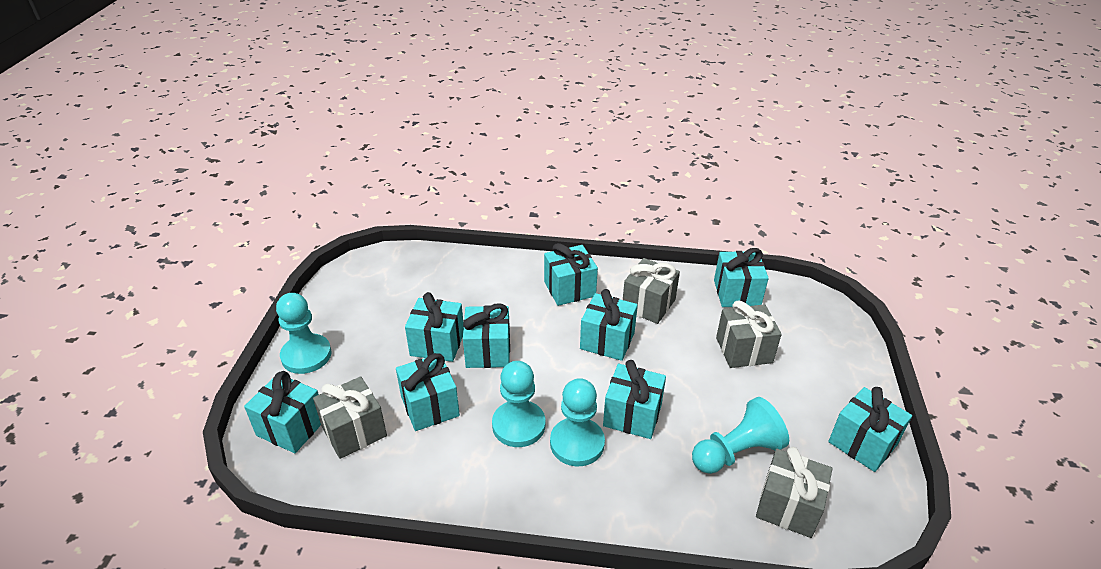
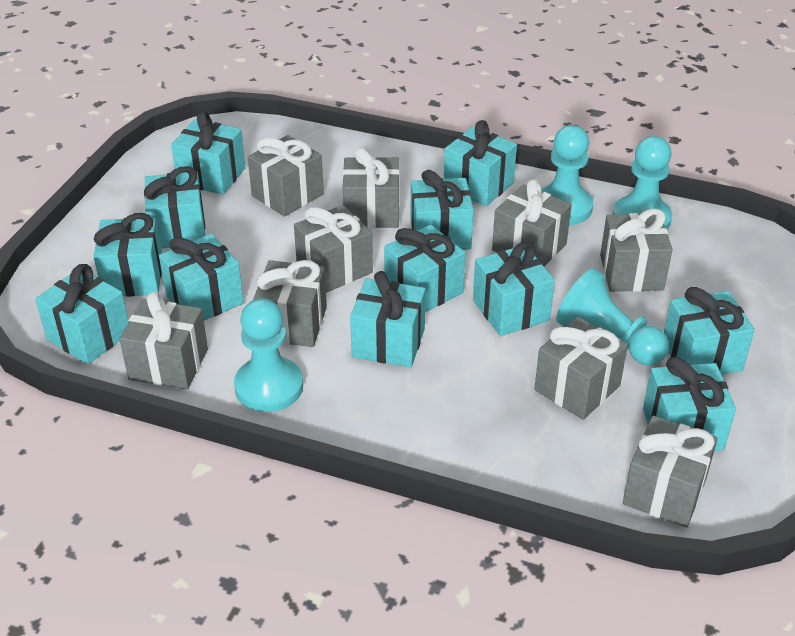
grey gift: [313,376,387,459] [623,258,680,324] [716,301,782,368] [756,447,833,538] = 4 -> [119,291,208,390] [248,135,324,217] [253,260,327,347] [294,205,373,293] [343,147,400,228] [492,179,572,267] [534,317,628,420] [600,209,672,292] [623,416,718,528] = 9
turquoise gift: [244,371,321,453] [396,353,460,431] [405,292,464,362] [463,303,510,368] [544,243,598,306] [580,289,638,361] [603,360,666,439] [714,248,769,307] [828,387,912,472] = 9 -> [35,264,129,364] [93,213,162,297] [144,166,205,249] [159,234,244,321] [171,111,246,195] [350,271,426,367] [384,225,465,312] [410,170,474,250] [444,120,517,206] [473,241,555,336] [643,357,736,451] [664,287,754,375] = 12

